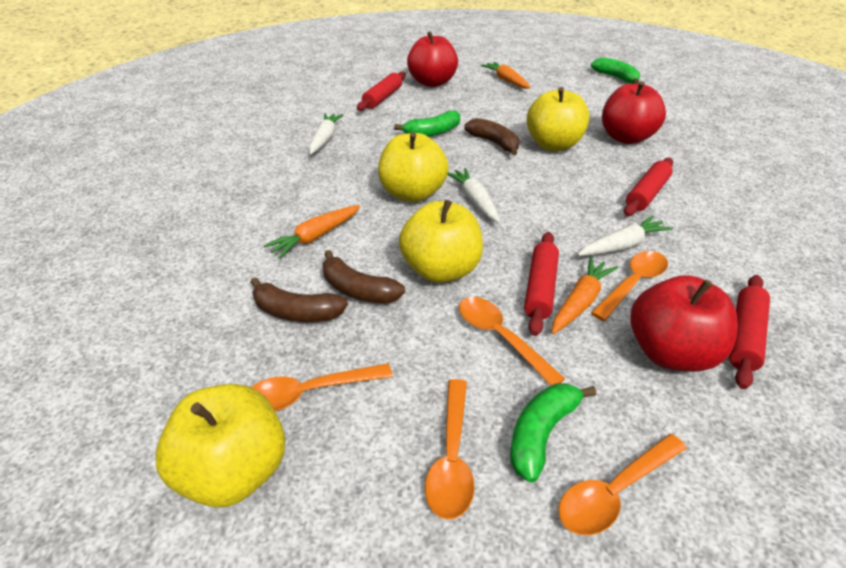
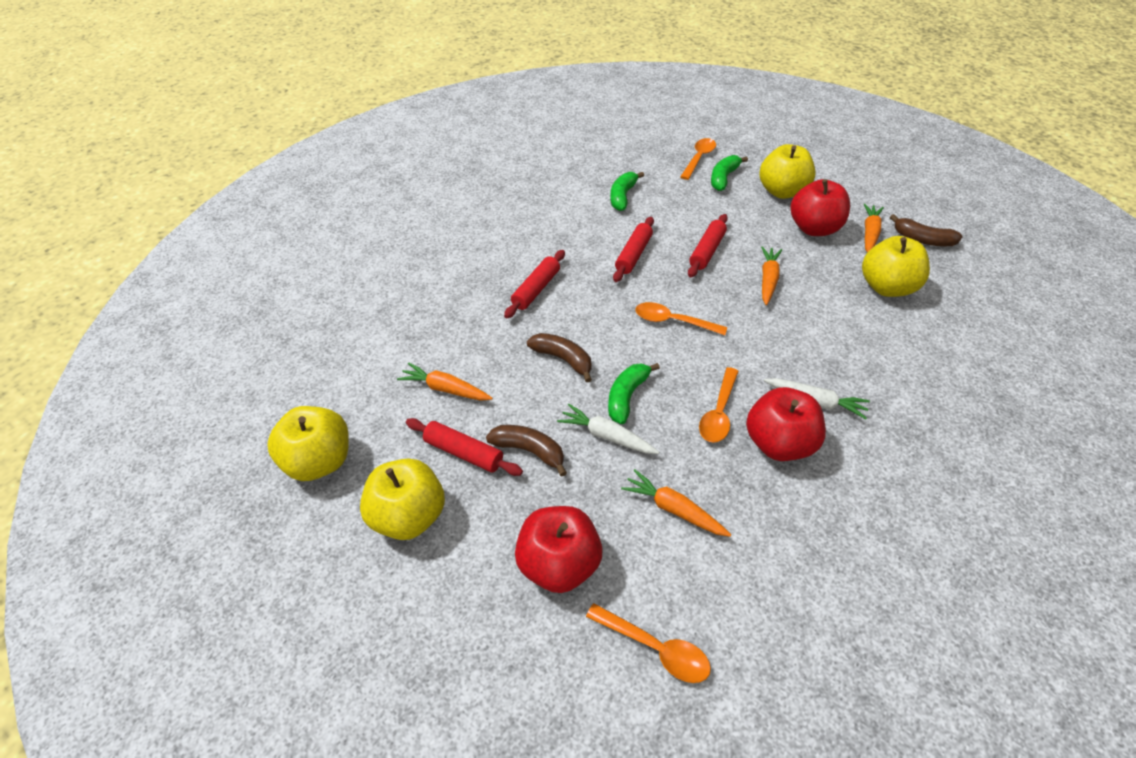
orange carrot: [263,205,360,259] [481,62,531,89] [552,257,618,334] = 3 -> [397,363,493,401] [621,469,731,537] [761,246,782,305] [864,204,884,253] = 4
orange spoon: [252,363,393,412] [425,379,475,520] [459,297,565,385] [558,434,687,535] [591,251,668,321] = 5 -> [586,603,711,683] [635,302,727,335] [680,138,716,180] [699,367,739,443] = 4
white carrot: [309,113,344,155] [447,168,500,223] [577,215,673,256] = 3 -> [557,404,659,454] [764,378,870,419] = 2

